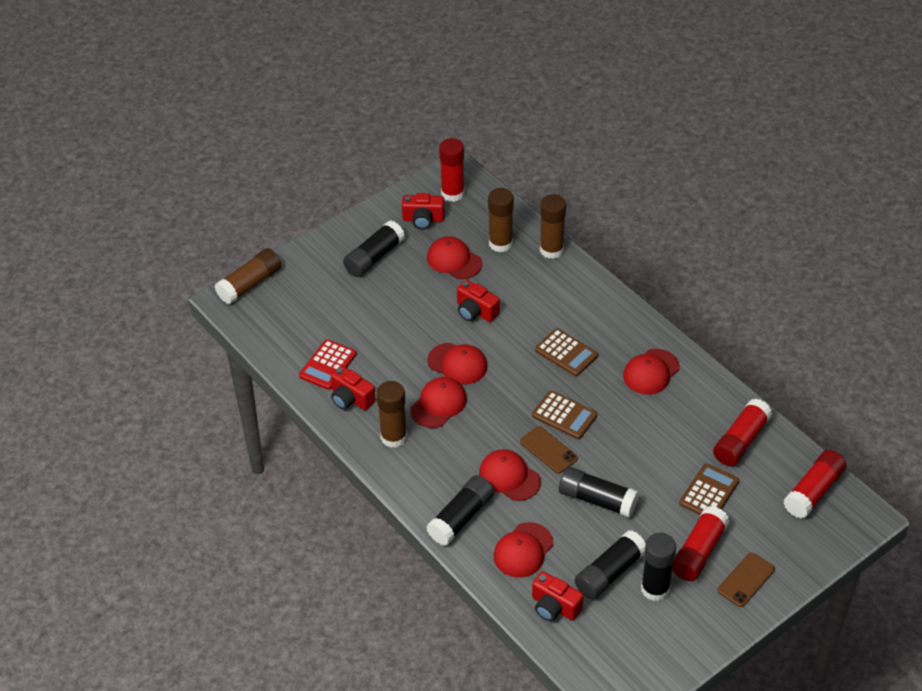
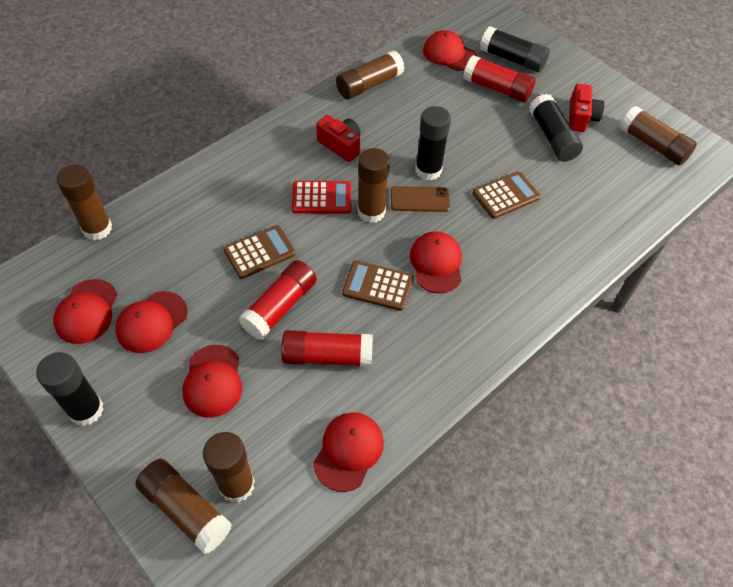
black glue stick: [343,220,405,277] [427,475,494,546] [559,467,639,518] [575,530,646,600] [641,533,676,601] = 5 -> [36,352,104,426] [415,106,451,181] [480,26,550,72] [529,94,583,162] = 4
brown glue stick: [215,248,281,304] [376,381,407,448] [488,188,514,252] [540,194,566,259] = 4 -> [57,164,112,240] [135,459,232,554] [203,432,255,503] [336,50,405,99] [357,148,390,223] [620,106,697,166] = 6
brown phone: [520,426,578,474] [718,553,775,607] = 2 -> [391,186,450,212] = 1
red camera: [331,366,376,410] [402,193,445,229] [457,280,500,322] [532,571,583,621] = 4 -> [316,115,361,162] [569,84,604,132] = 2
red glue stick: [439,138,465,202] [672,506,730,581] [713,399,772,466] [783,450,846,519] = 4 -> [238,260,317,340] [281,330,373,367] [463,55,535,103] = 3

